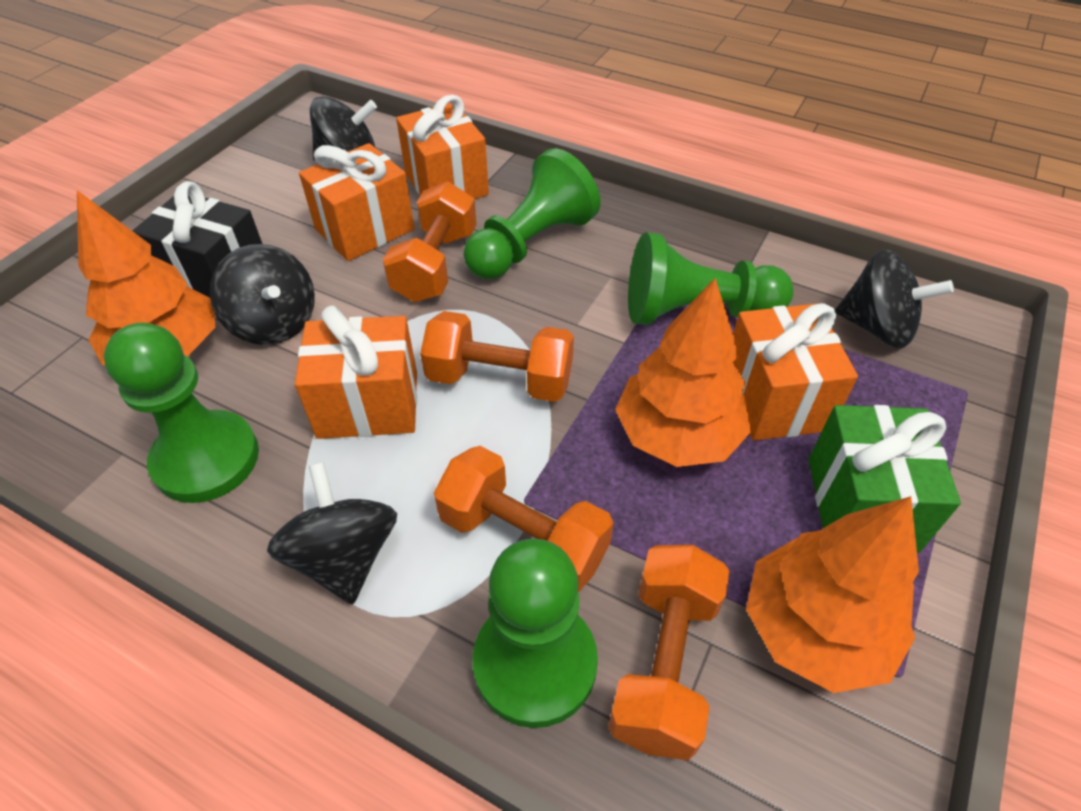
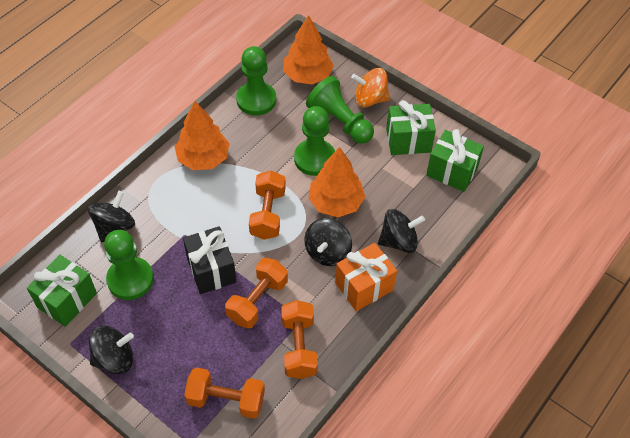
green gift: [809,405,961,553] = 1 -> [27,255,97,327] [386,100,436,155] [426,129,484,192] = 3
orange gift: [295,305,417,439] [299,143,415,261] [396,95,489,199] [733,303,858,441] = 4 -> [335,243,397,311] = 1
orange spinning top: none = 0 -> [351,68,390,107] = 1

